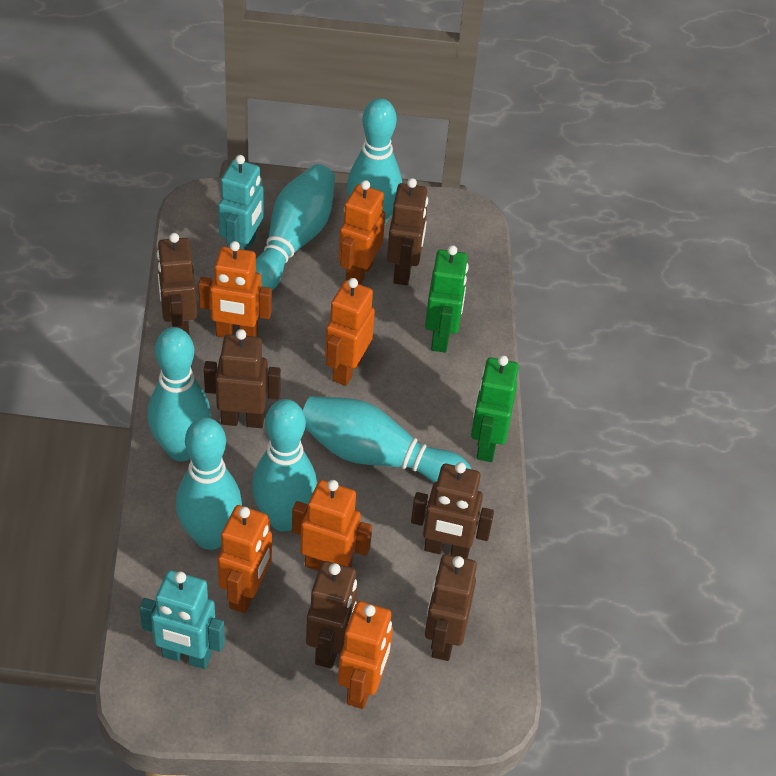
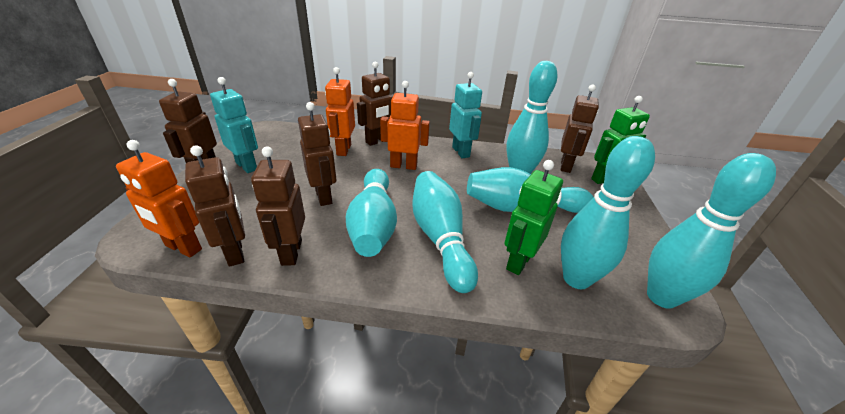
orange robot: [198,241,272,338] [218,505,272,613] [292,480,372,571] [325,278,375,386] [338,601,393,709] [339,180,385,285] = 6 -> [116,140,202,257] [325,67,355,156] [380,81,430,170] = 3

